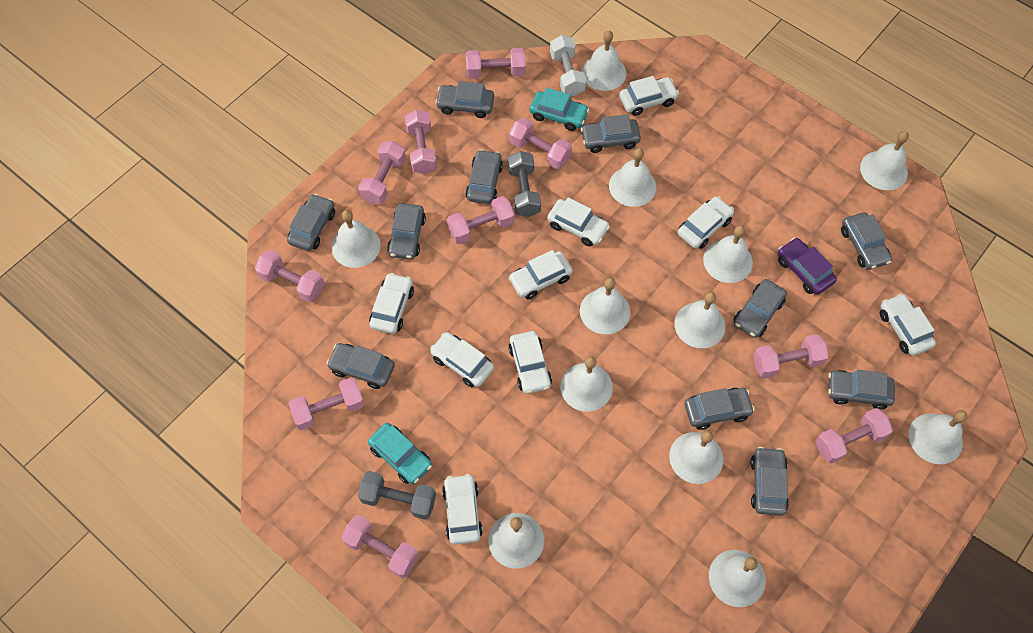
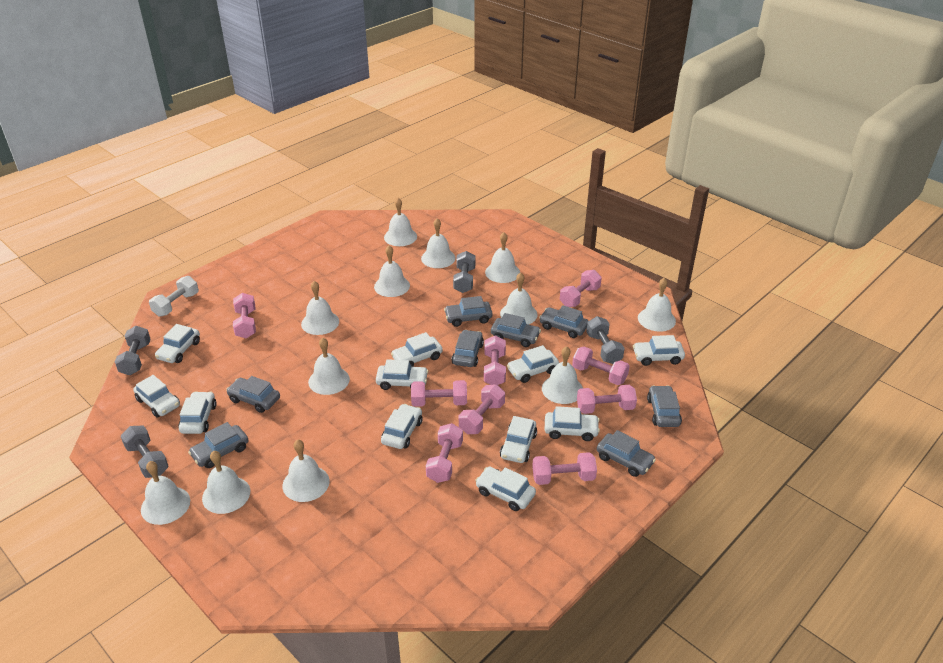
grey car: [287,194,335,251] [326,343,395,389] [387,203,426,259] [435,81,494,118] [465,149,503,204] [581,114,641,153] [685,388,755,430] [734,279,787,338] [750,447,789,516] [828,370,895,410] [841,212,892,270] = 11 -> [188,422,248,468] [226,376,280,413] [444,296,493,327] [452,330,484,367] [491,313,541,347] [539,305,588,338] [597,430,656,477] [647,385,682,427] = 8
grey dumbbell: [358,471,436,520] [508,151,541,217] = 2 -> [115,326,151,375] [121,426,168,478] [453,251,476,293] [586,316,625,364] = 4
pink dumbbell: [255,250,325,302] [288,378,364,430] [341,515,419,578] [358,141,406,204] [404,110,437,174] [447,196,515,244] [466,48,526,79] [509,118,572,169] [753,334,829,378] [815,408,893,463] = 10 -> [233,293,256,338] [411,380,467,407] [426,423,463,483] [459,384,505,434] [484,336,506,385] [532,452,597,485] [560,270,602,307] [572,347,630,385] [577,385,637,414] = 9
purple car: [778,238,837,295] = 1 -> none = 0
turquoise car: [368,423,432,484] [530,88,590,131] = 2 -> none = 0
white car: [369,273,414,334] [430,332,494,387] [442,474,483,545] [508,331,552,394] [509,250,573,299] [547,197,610,247] [619,76,679,116] [678,196,734,249] [880,293,936,356] = 9 -> [133,375,180,418] [155,324,200,363] [178,391,217,434] [376,359,428,390] [381,404,422,449] [391,332,443,367] [475,466,536,511] [500,416,537,463] [507,345,559,383] [545,406,600,441] [633,335,685,366] = 11

